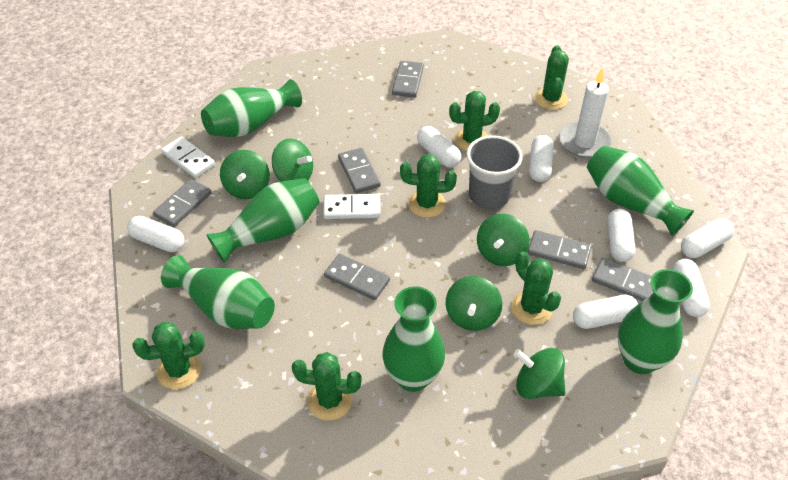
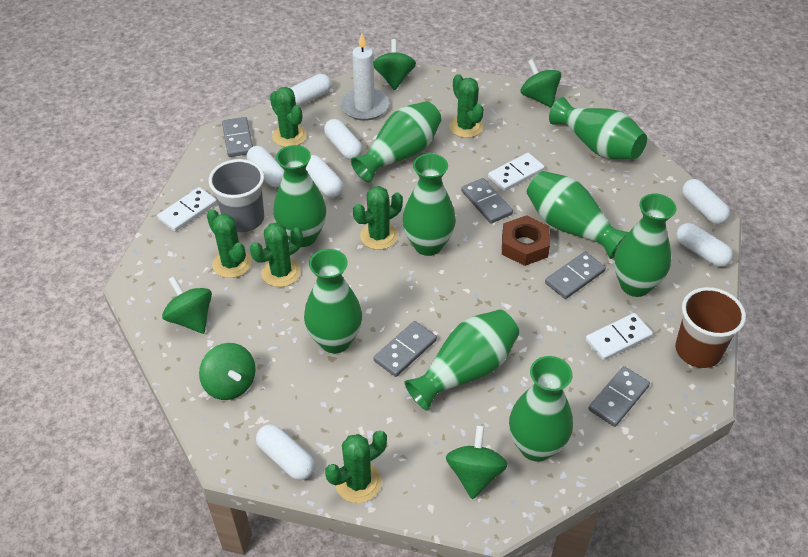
brown cup: none = 0 -> [675,287,746,368] = 1
brown nut: none = 0 -> [502,215,550,266] = 1
green vase: [161,255,275,329] [201,79,302,137] [206,178,319,263] [382,286,445,392] [587,146,694,236] [618,269,693,374] = 6 -> [273,145,326,247] [304,249,362,353] [351,101,442,183] [402,154,456,256] [404,310,519,411] [509,356,573,462] [527,171,628,259] [549,97,647,159] [614,194,676,297] = 9
grey domino: [153,179,212,227] [324,254,390,300] [338,148,381,193] [392,61,424,97] [527,230,592,269] [592,258,653,301] = 6 -> [222,117,253,157] [374,321,437,377] [461,178,513,224] [545,252,606,299] [588,366,650,427] = 5
white domino: [161,136,215,178] [323,194,381,219] = 2 -> [157,187,217,232] [488,153,545,191] [585,313,653,361] = 3

